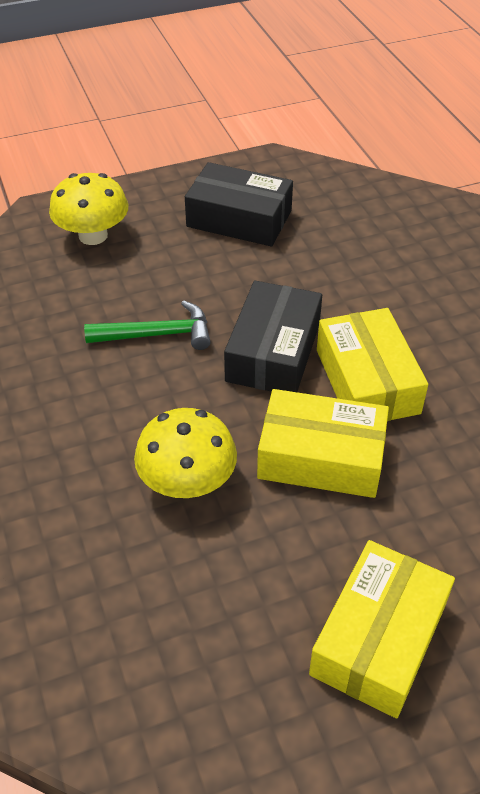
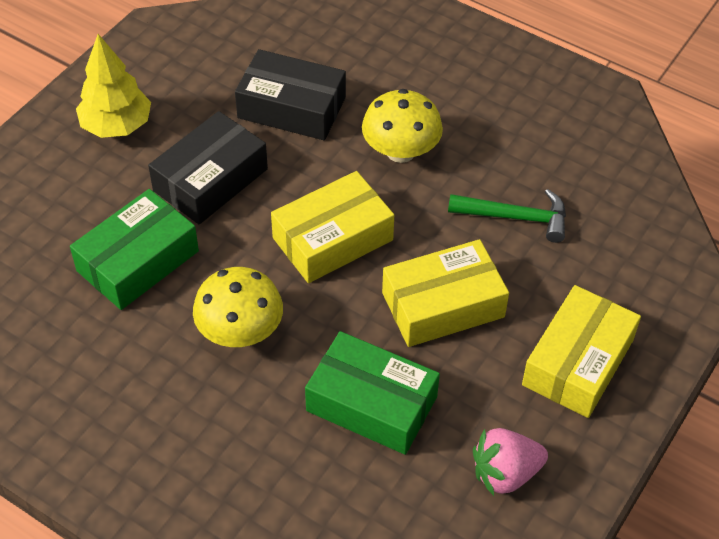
green box: none = 0 -> [70,189,199,310] [305,331,440,455] = 2
pink strawberry: none = 0 -> [473,428,548,496] = 1
yellow tree: none = 0 -> [76,34,151,138] = 1

